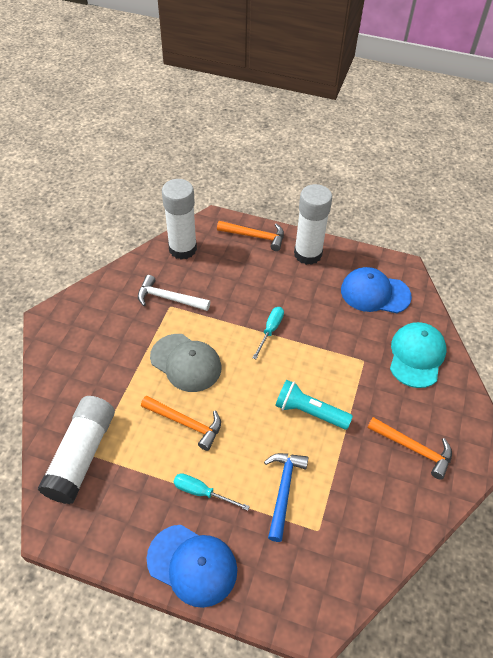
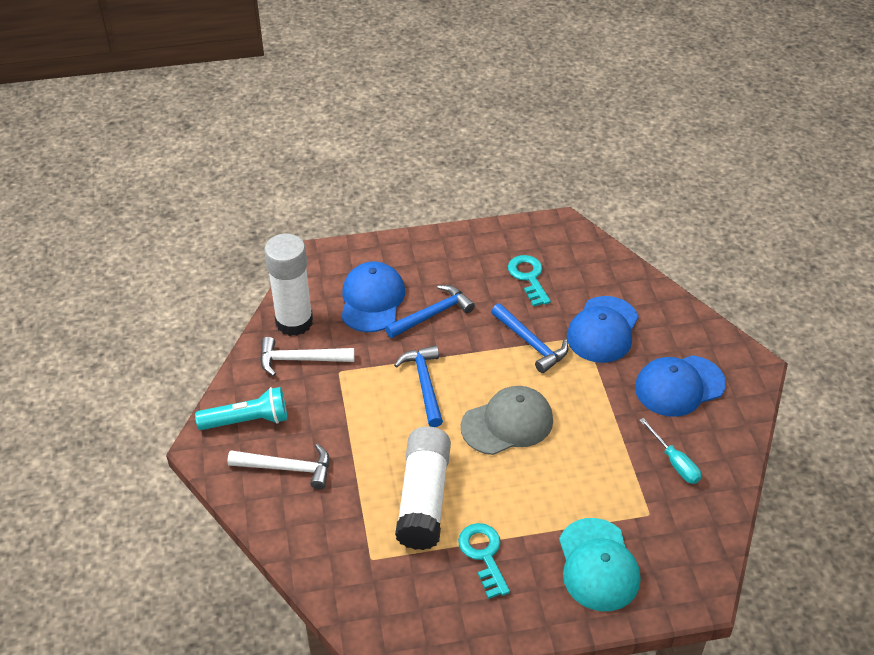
blue cap: [147,525,237,608] [341,267,412,313] = 2 -> [341,261,405,332] [567,296,639,363] [635,355,726,417] = 3
blue hammer: [264,453,309,542] = 1 -> [385,285,475,338] [394,345,443,427] [491,303,568,373] = 3
orange hammer: [141,396,221,451] [217,221,284,251] [367,417,452,480] = 3 -> none = 0
turquoise key: none = 0 -> [458,523,510,599] [508,255,551,307] = 2
turquoise screwdriver: [173,473,250,511] [253,307,284,359] = 2 -> [639,418,701,484] = 1
white glue stick: [38,396,115,504] [162,179,197,260] [294,184,332,265] = 3 -> [264,234,313,336] [395,426,451,550] = 2
white hammer: [138,275,210,311] = 1 -> [227,444,330,489] [260,337,355,376] = 2

